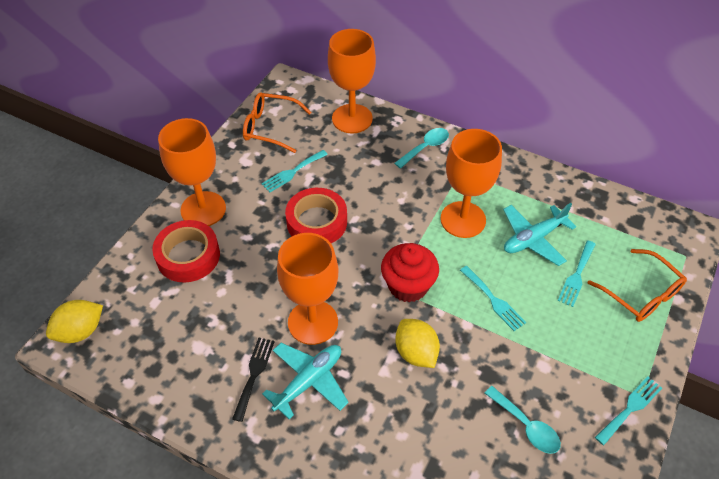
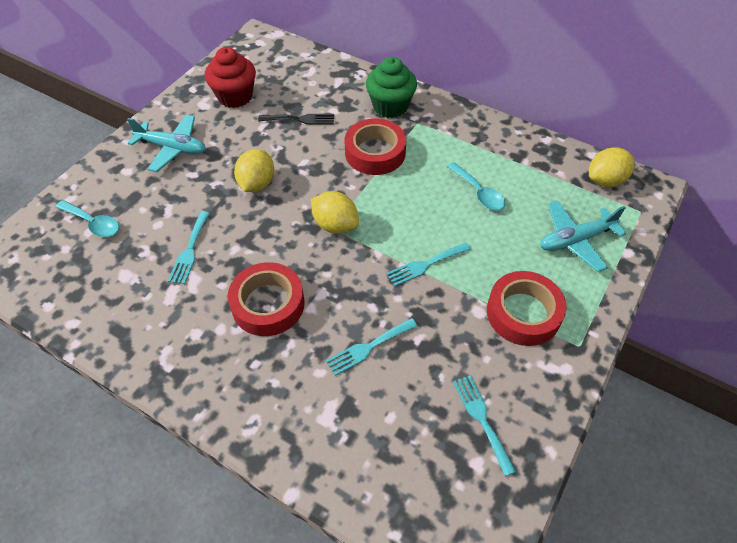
green cupcake: none = 0 -> [366,57,417,118] = 1
orange glasses: [243,92,312,153] [588,249,687,322] = 2 -> none = 0
orange goblet: [158,118,226,226] [277,233,339,345] [328,29,376,133] [440,129,502,238] = 4 -> none = 0
red tape: [152,220,220,283] [285,188,347,243] = 2 -> [228,262,305,336] [345,119,406,175] [487,271,567,346] = 3
yellow lemon: [46,300,103,343] [395,319,440,368] = 2 -> [234,149,274,192] [311,191,359,234] [589,148,635,187] = 3

